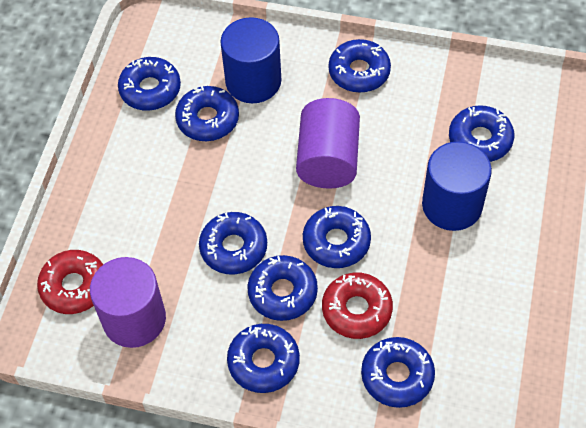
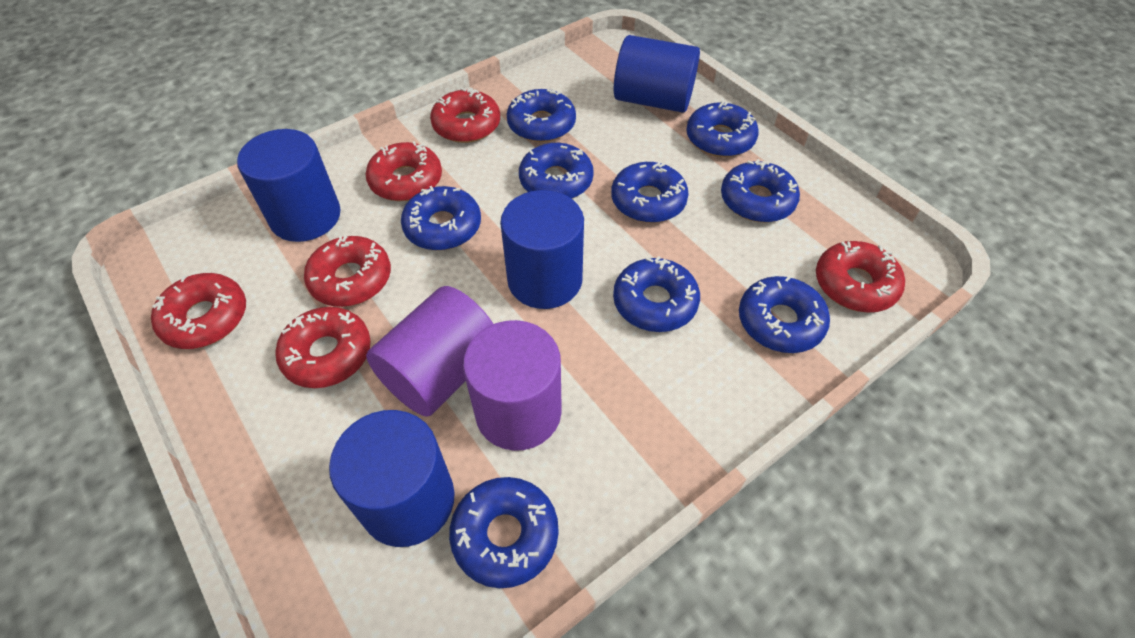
blue cylinder: [220,17,281,103] [422,142,492,231] = 2 -> [237,129,341,242] [329,410,455,547] [500,190,584,309] [614,35,700,113] = 4
red donut: [37,250,103,314] [322,272,393,339] = 2 -> [151,273,246,349] [275,307,371,388] [304,235,391,307] [366,141,442,201] [430,87,500,143] [816,241,905,313] = 6

